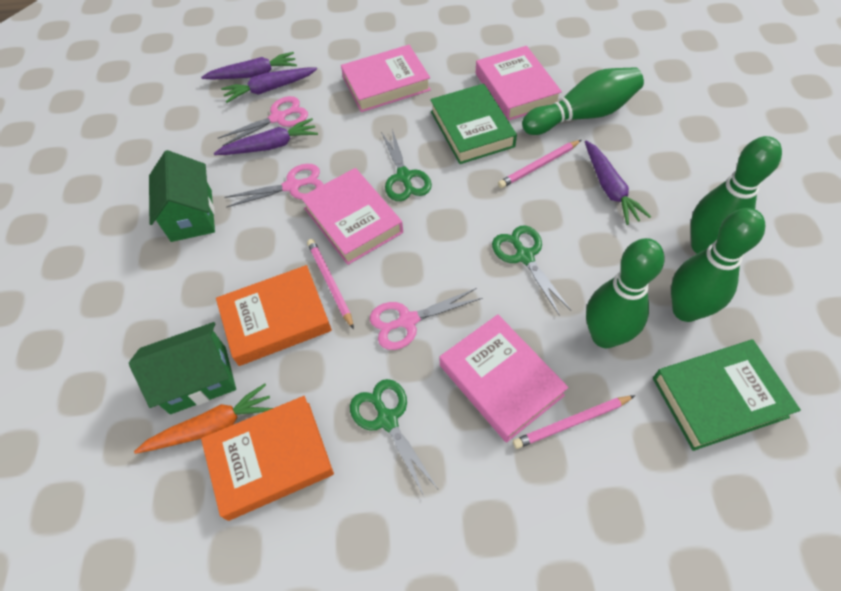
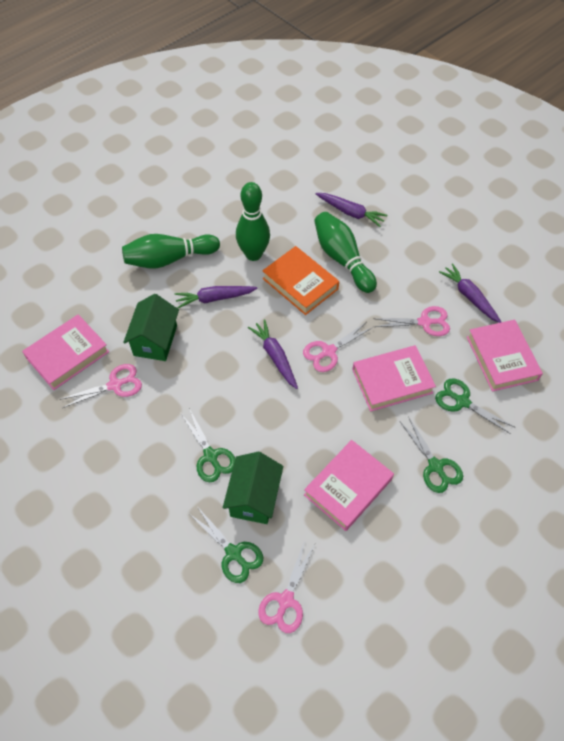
green book: [430,84,517,164] [653,340,801,451] = 2 -> none = 0
green bowling pin: [522,67,644,135] [586,238,665,348] [671,208,765,322] [691,136,782,254] = 4 -> [122,234,220,269] [236,182,270,261] [314,212,377,293] = 3
green scissors: [350,379,438,498] [381,129,432,201] [492,225,571,316] = 3 -> [181,408,235,483] [191,508,263,583] [400,418,463,493] [435,378,514,434] = 4
orange book: [201,396,334,521] [216,265,332,366] = 2 -> [262,246,339,315] = 1
orange carrot: [134,384,273,454] = 1 -> none = 0
pink pencil: [307,239,354,329] [498,140,581,188] [513,395,635,449] = 3 -> none = 0
pink scissors: [218,96,308,146] [224,164,324,208] [370,288,482,350] = 3 -> [59,364,142,408] [258,541,315,633] [303,322,373,372] [373,306,450,336] = 4

